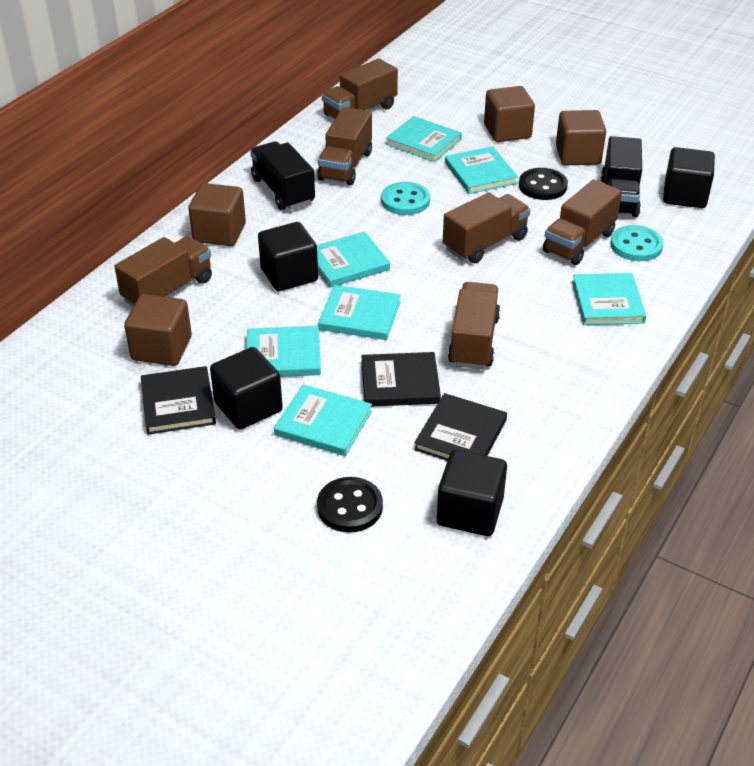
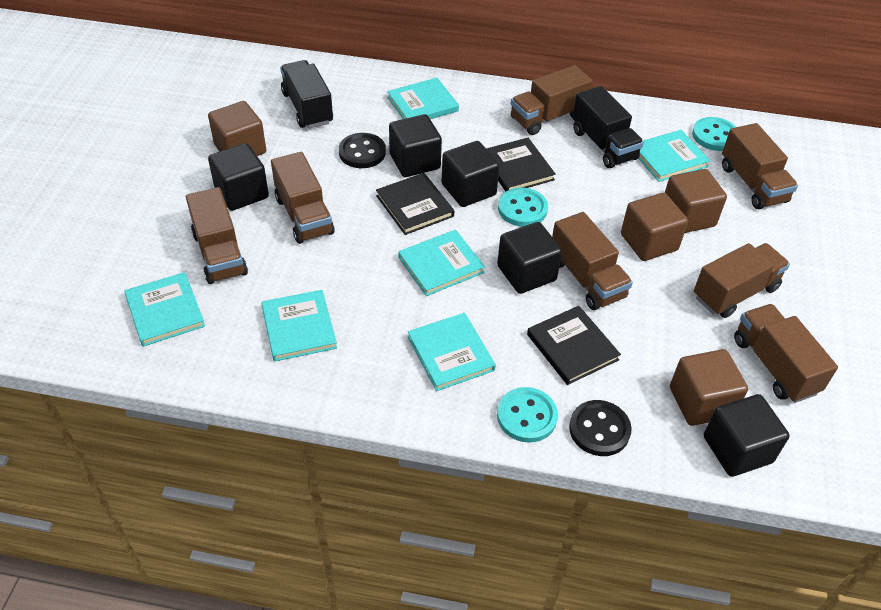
black cube: [210,347,283,430] [258,222,318,291] [437,450,507,536] [663,147,715,208] = 4 -> [208,143,269,211] [389,114,442,177] [442,141,500,207] [497,222,562,294] [704,394,790,477] = 5
brown truck: [114,236,212,307] [317,107,372,185] [322,59,398,119] [443,192,530,263] [448,282,500,369] [543,179,622,265] = 6 -> [186,187,248,284] [271,152,334,244] [511,65,593,135] [552,212,633,310] [694,243,790,318] [722,123,798,209] [734,304,838,403] = 7
turquoise book: [247,326,321,377] [274,384,372,456] [317,232,390,288] [318,285,401,340] [386,116,462,162] [445,146,518,194] [572,273,646,325] = 7 -> [124,272,205,347] [261,290,337,362] [387,78,459,119] [398,230,485,296] [408,313,496,391] [638,130,711,182] = 6
turquoise button: [381,182,430,215] [610,225,663,261] = 2 -> [497,387,558,443] [498,187,548,227] [692,117,736,151] = 3

